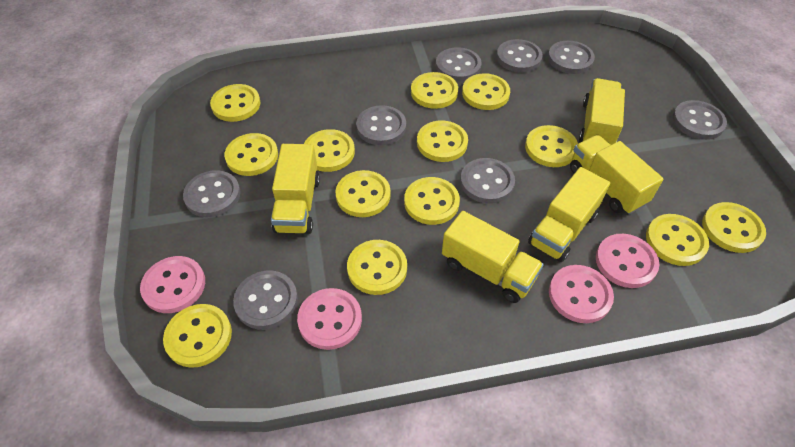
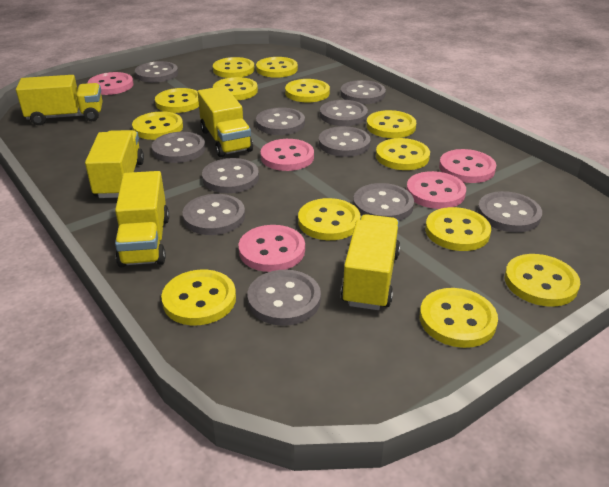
grey button: [183,170,241,217] [233,271,298,330] [356,105,406,145] [436,47,482,81] [460,158,515,204] [497,39,543,73] [548,41,595,74] [673,100,727,140] = 8 -> [135,61,178,83] [152,132,205,163] [182,194,245,235] [202,158,259,193] [248,270,321,326] [256,107,305,135] [319,126,371,157] [320,100,368,126] [341,80,386,104] [353,183,414,221] [478,191,542,232] = 11
pink button: [140,256,205,313] [297,288,362,350] [549,265,614,323] [596,234,659,288] = 4 -> [88,72,133,95] [238,225,305,272] [260,139,314,171] [407,171,466,209] [439,149,496,183] = 5

